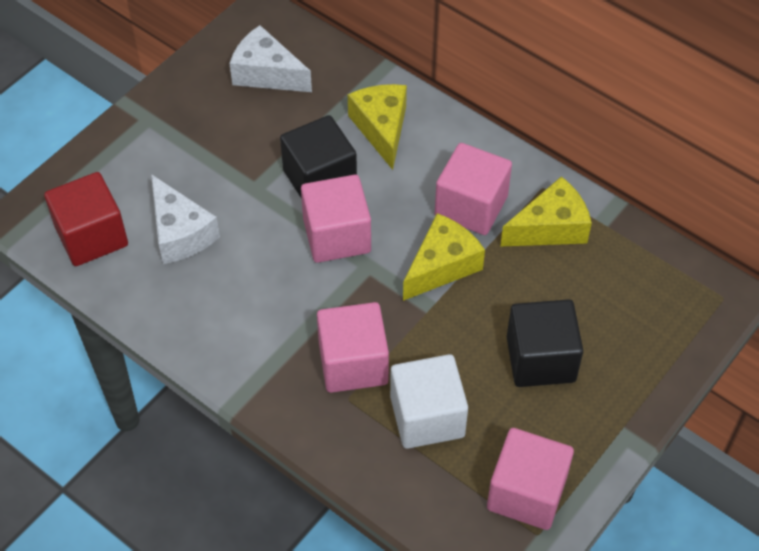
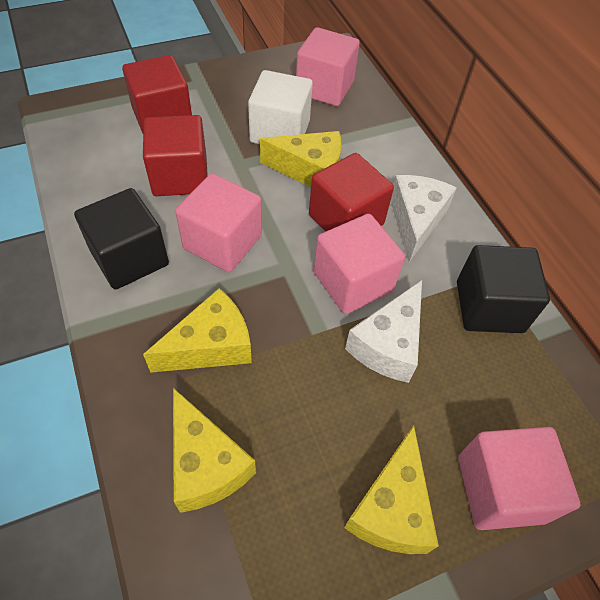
red cube: [44,172,128,266] = 1 -> [122,55,192,133] [143,115,208,196] [309,153,394,231] = 3
yellow cheese: [348,84,407,170] [403,213,485,301] [500,176,592,247] = 3 -> [143,288,252,373] [173,388,256,513] [260,131,341,187] [344,425,439,554] = 4

